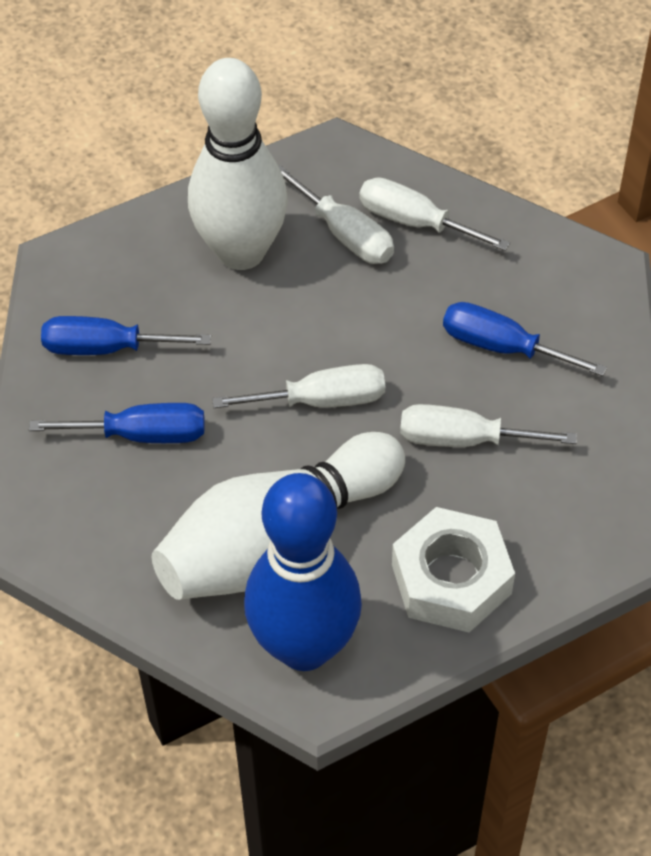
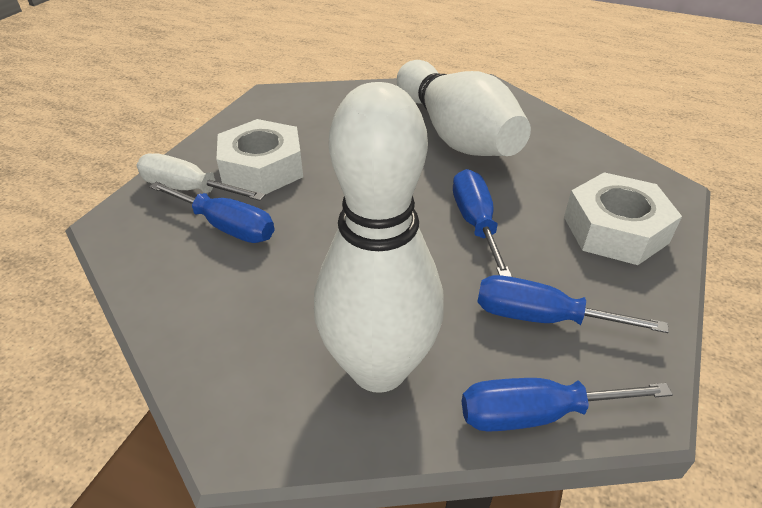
blue bowling pin: [244,473,362,671] = 1 -> none = 0
blue screwdriver: [29,403,205,443] [41,316,211,355] [443,302,607,376] = 3 -> [149,182,274,243] [453,169,512,277] [462,378,673,432] [477,275,669,333] = 4
white nut: [392,507,515,632] = 1 -> [216,119,303,195] [564,172,682,265] = 2
white screwdriver: [212,364,385,408] [278,165,394,264] [359,177,510,251] [400,404,577,447] = 4 -> [137,153,265,201] = 1

